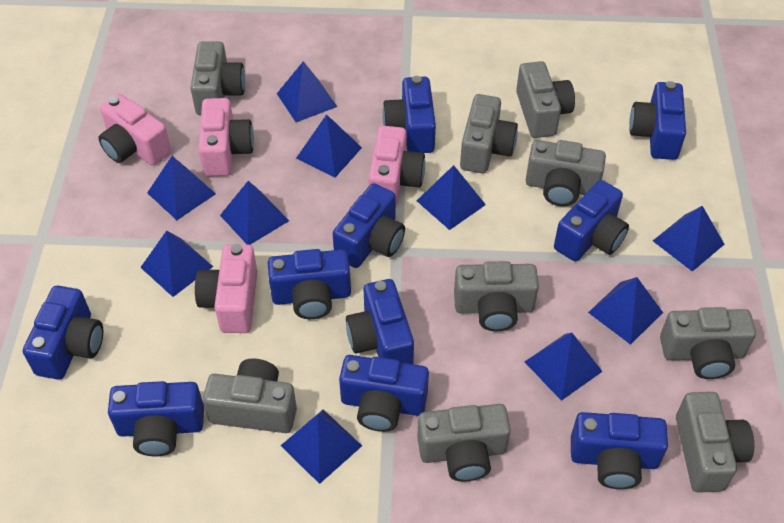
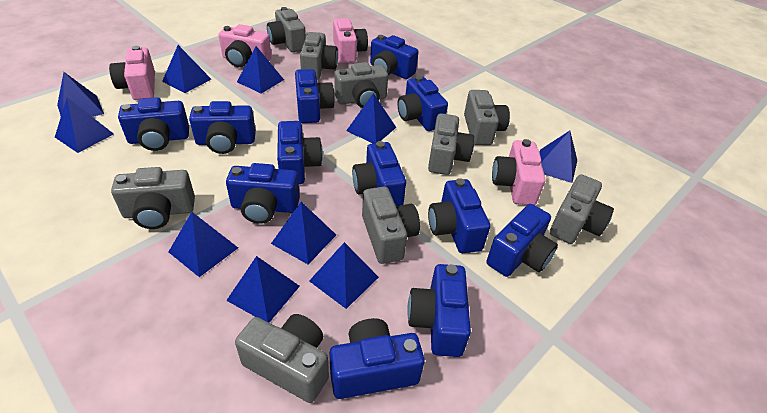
blue camera: [23,286,103,380] [108,381,204,456] [268,249,351,319] [332,183,405,268] [339,355,429,432] [346,279,414,364] [382,76,436,153] [554,180,629,261] [571,412,668,489] [629,81,686,160] = 10 -> [118,97,189,151] [189,101,256,154] [226,163,300,224] [277,121,323,184] [295,69,335,123] [330,318,425,399] [352,141,406,206] [370,35,418,79] [397,76,448,131] [407,264,471,357] [428,178,490,253] [486,204,558,277] = 12

